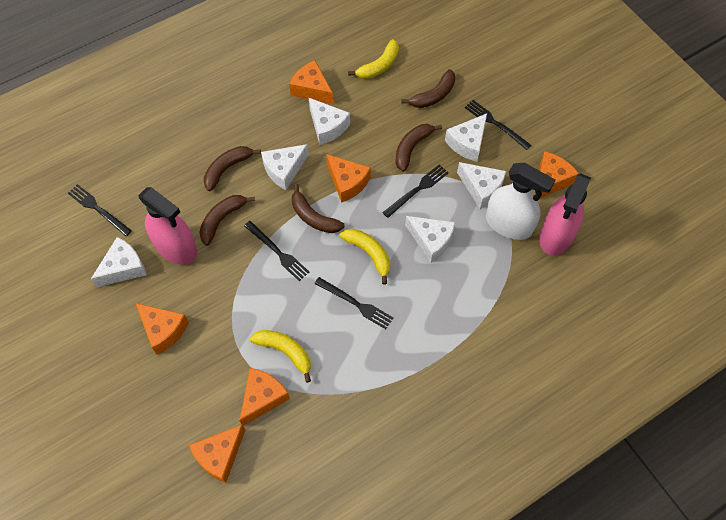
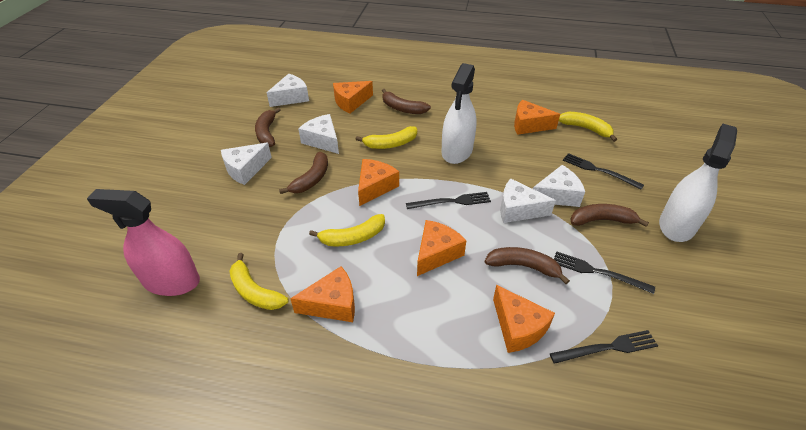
black fork: [68,184,132,236] [244,221,309,281] [314,277,393,329] [382,164,449,218] [465,100,531,150] = 5 -> [406,192,491,209] [550,330,658,364] [554,251,655,294] [563,153,644,190] = 4
pink spray bottle: [139,187,197,264] [539,173,591,256] = 2 -> [87,189,200,296] = 1
white cheese: [91,237,147,287] [261,144,309,190] [309,98,350,145] [405,216,455,263] [445,113,487,161] [457,162,506,209] = 6 -> [221,143,272,185] [267,74,309,107] [298,114,339,154] [500,178,556,223] [533,165,585,207] = 5
white spray bottle: [486,162,555,240] = 1 -> [441,63,477,164] [659,123,737,242] = 2
yellow banana: [250,330,311,383] [340,229,390,285] [348,39,399,79] = 3 -> [229,253,289,310] [309,214,385,246] [356,126,417,149] [559,112,617,142] = 4

